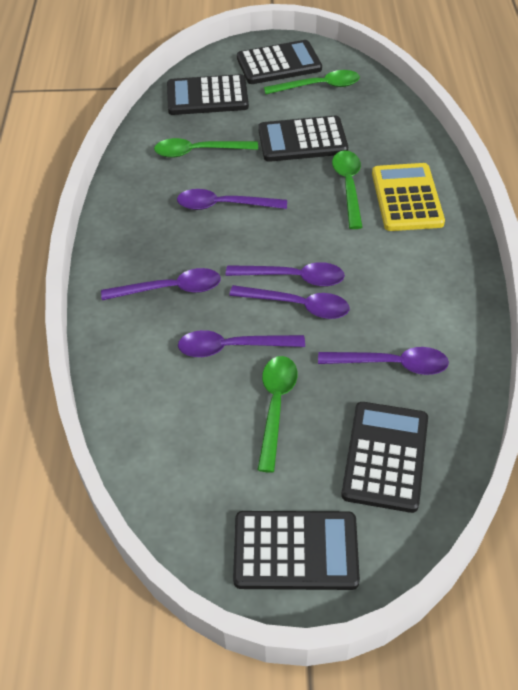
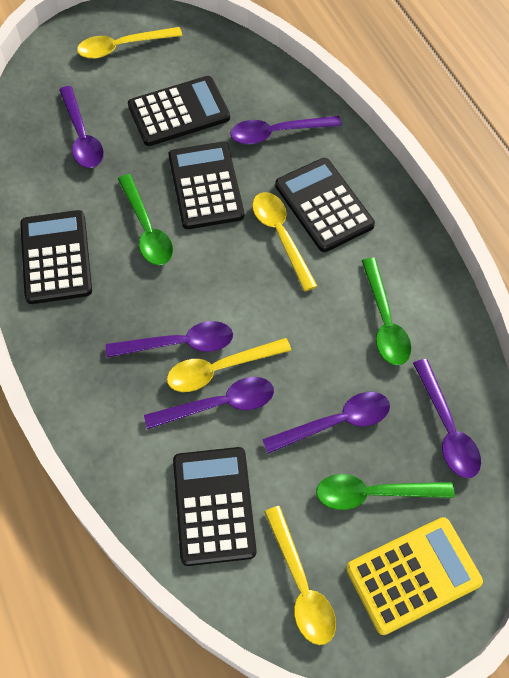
green spoon: [154,138,258,158] [257,356,297,473] [264,70,360,94] [332,150,363,229] = 4 -> [118,174,173,265] [316,474,455,510] [362,258,411,365] = 3
yellow spoon: none = 0 -> [77,27,182,59] [167,338,292,392] [252,192,317,291] [264,506,336,645] = 4

